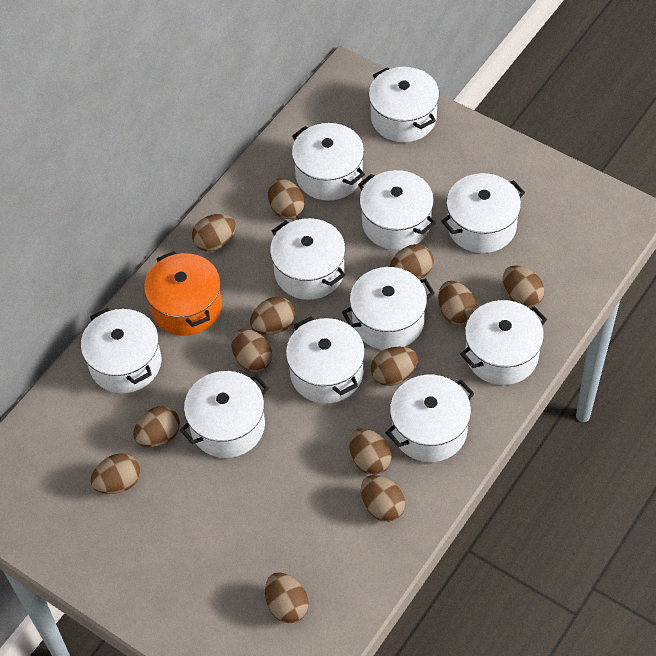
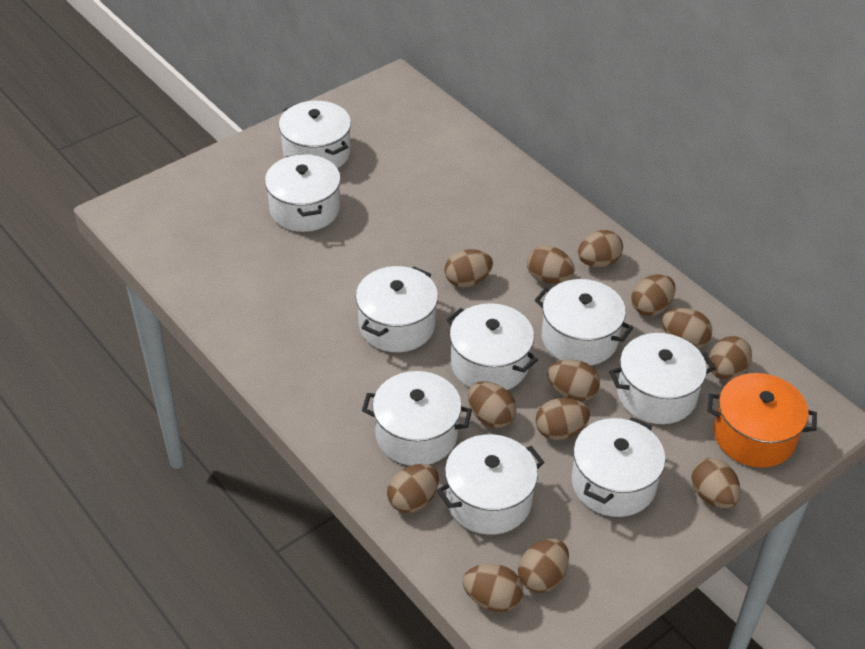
white pot: [81,308,161,393] [180,371,269,458] [270,218,346,300] [286,317,365,404] [292,123,365,201] [342,267,435,350] [358,170,436,250] [369,67,439,142] [386,375,475,462] [441,173,525,253] [460,300,547,385] = 11 -> [265,154,341,232] [279,101,351,168] [356,266,438,352] [362,371,472,466] [437,434,544,535] [446,303,538,390] [535,279,633,366] [572,417,666,517] [609,333,715,424] = 9

